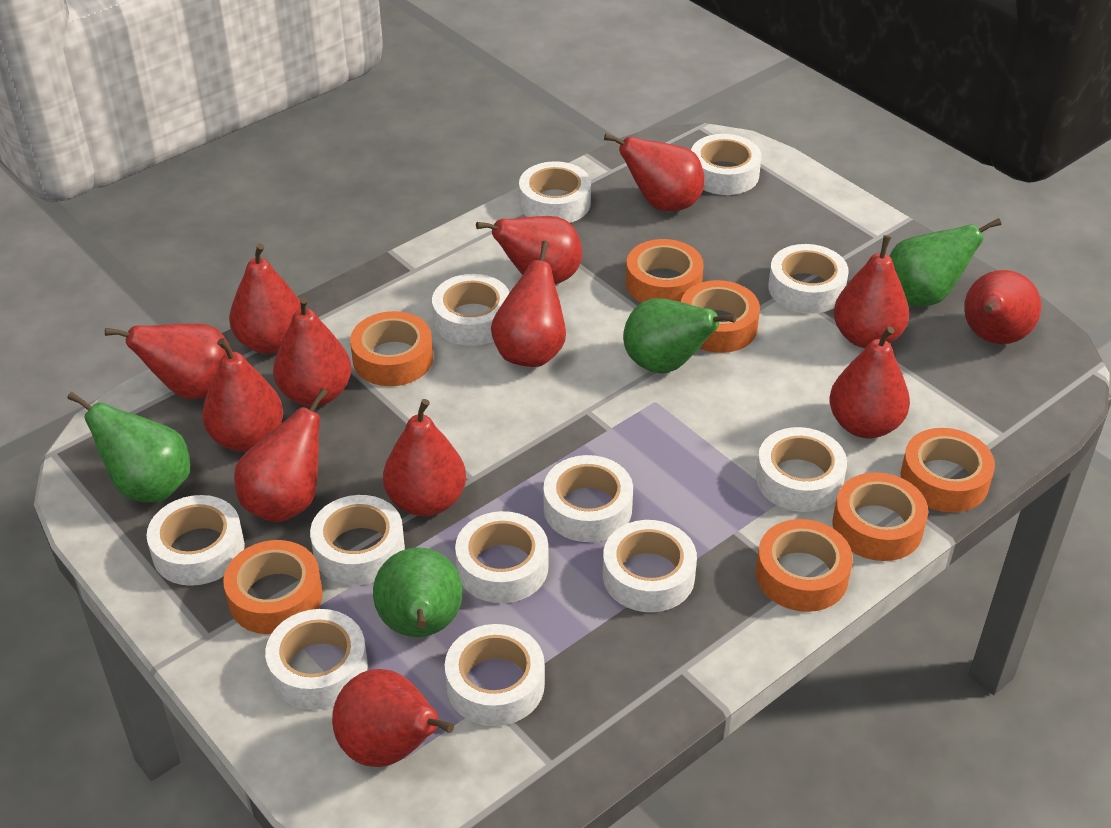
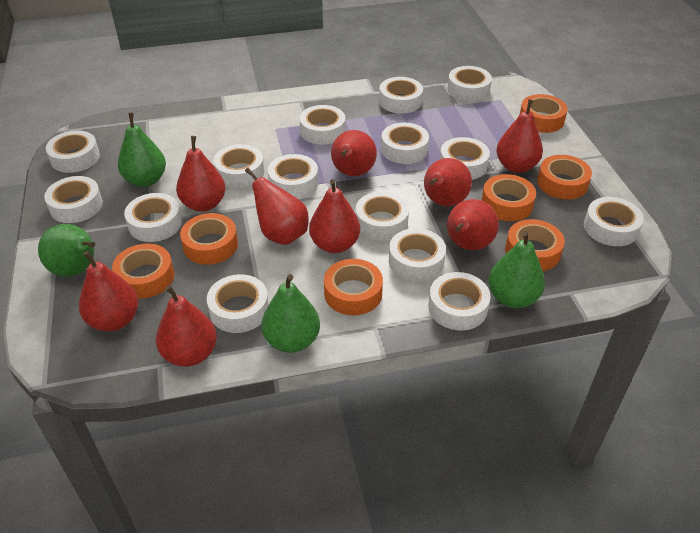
red pear: [105,323,233,399] [202,338,283,452] [229,244,301,354] [234,388,328,523] [273,297,351,406] [332,669,454,767] [383,399,466,516] [476,216,582,284] [491,241,566,367] [604,133,705,211] [829,326,910,438] [834,235,909,348] [964,270,1041,344] = 13 -> [79,251,139,332] [156,285,217,367] [176,136,226,212] [245,168,309,245] [309,179,360,253] [331,130,377,176] [424,158,472,206] [447,199,499,250] [496,99,543,173] = 9
white tape: [146,495,245,586] [265,609,368,710] [310,495,405,585] [432,274,510,346] [445,624,545,726] [455,511,549,603] [519,161,591,223] [544,455,633,542] [603,520,697,612] [691,134,761,195] [756,427,847,512] [768,244,849,314] = 12 -> [44,176,103,223] [46,131,100,173] [124,193,182,242] [207,274,269,333] [213,144,264,188] [268,154,318,199] [299,105,346,145] [355,192,409,241] [379,77,423,114] [381,122,429,164] [389,228,446,281] [428,272,491,330] [440,137,490,180] [447,66,492,102] [584,197,644,246] = 15

